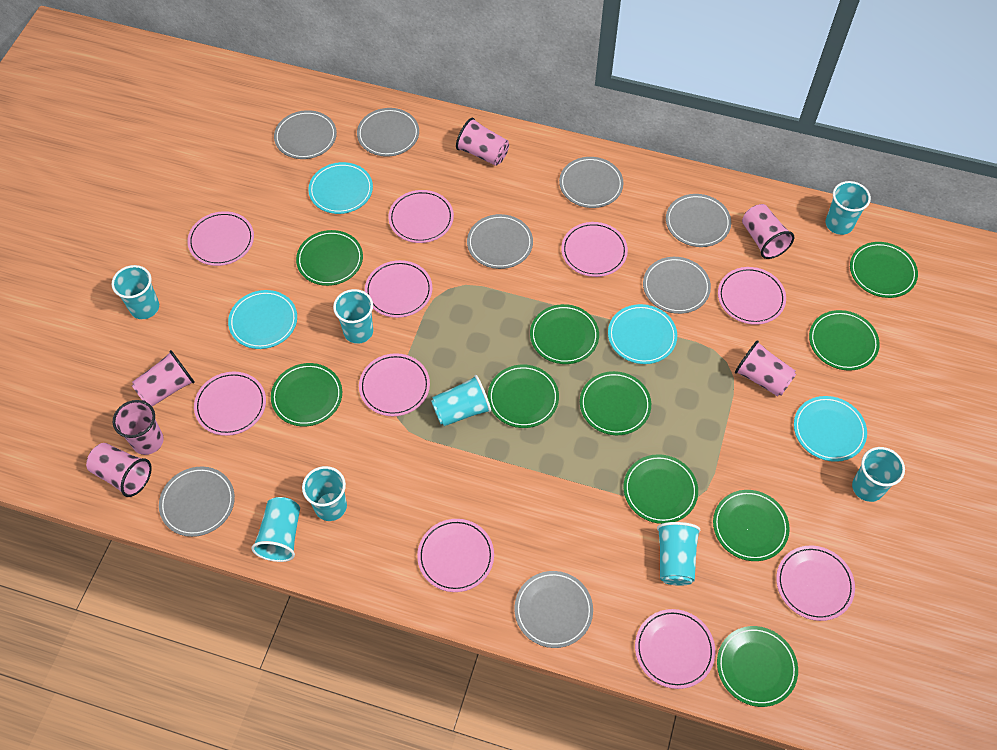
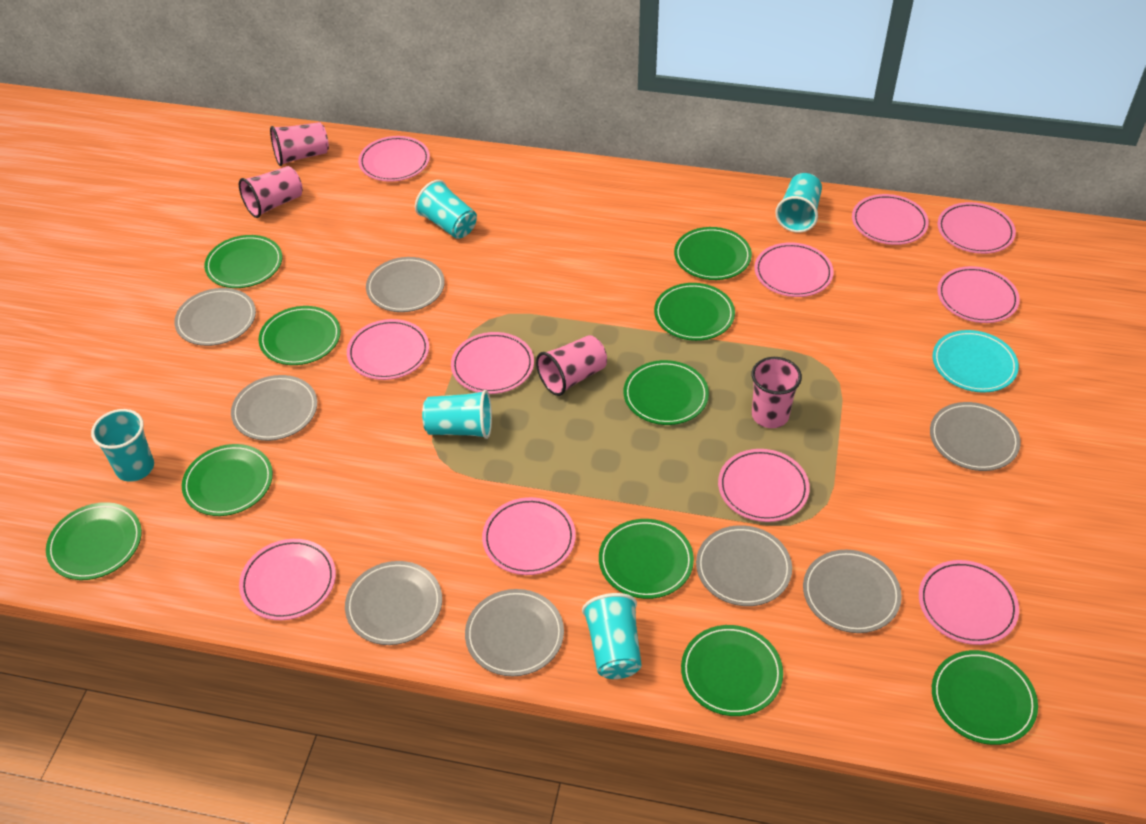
pink cup: [86,443,152,497] [113,400,164,455] [132,350,195,406] [456,118,509,166] [735,340,796,397] [742,204,794,259] = 6 -> [239,166,303,218] [270,122,329,166] [536,335,607,396] [752,357,802,428] = 4
pink plate: [187,211,254,266] [194,372,266,436] [359,353,430,416] [365,260,432,318] [388,190,454,243] [417,519,494,592] [561,222,628,277] [635,609,715,689] [718,267,786,325] [776,545,855,621] = 10 -> [239,539,336,620] [347,319,429,380] [358,136,430,182] [451,332,534,394] [482,497,576,575] [718,449,810,522] [754,242,834,297] [852,194,929,245] [919,560,1019,645] [937,202,1016,254] [937,266,1020,323] = 11
turquoise cup: [112,265,159,319] [251,497,300,562] [302,466,347,521] [333,289,373,344] [431,375,491,426] [657,522,701,586] [825,181,871,235] [852,447,905,502] = 8 -> [91,409,154,482] [415,180,477,239] [422,390,492,439] [582,593,642,679] [775,173,822,233] = 5
turquoise plate: [228,290,297,349] [308,162,373,214] [608,304,677,364] [794,396,867,462] = 4 -> [933,330,1019,392] = 1

